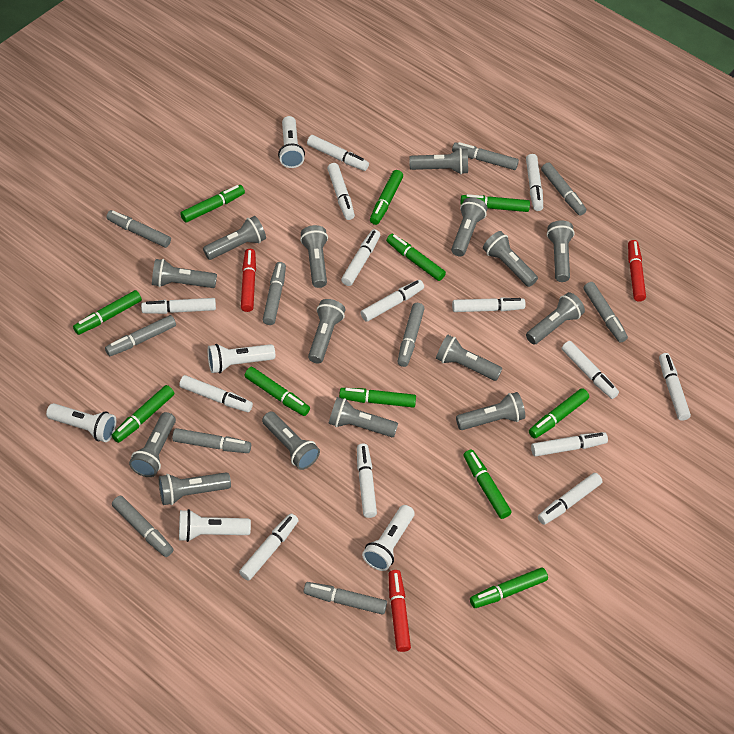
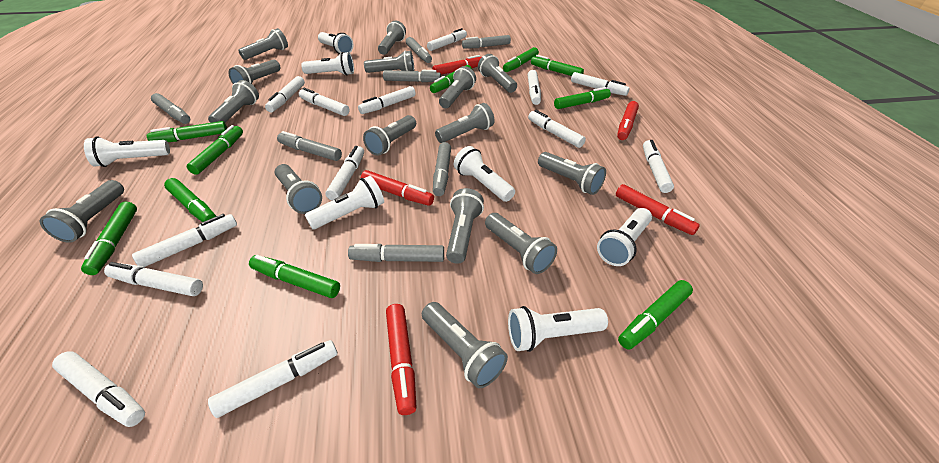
green marker: [73,290,142,335] [112,385,174,443] [180,185,245,223] [244,367,310,416] [339,388,416,408] [370,170,403,225] [386,234,446,281] [460,194,530,212] [464,449,512,519] [470,567,548,608] [529,388,589,439] = 11 -> [81,202,137,275] [147,121,227,142] [164,178,216,222] [187,125,243,175] [249,255,340,298] [430,65,472,93] [503,47,539,72] [531,55,584,76] [554,87,611,109] [618,280,693,350] = 10
grey marker: [105,315,176,356] [106,210,171,248] [112,496,174,557] [172,428,251,453] [263,262,286,325] [304,582,387,615] [398,303,425,367] [452,142,519,170] [541,162,586,216] [583,282,628,342] = 10 -> [151,93,190,124] [277,131,342,161] [348,244,444,262] [383,70,441,82] [406,37,432,63] [433,142,451,196] [462,35,511,49] = 7
red marker: [241,249,256,312] [389,570,411,652] [628,240,646,302] = 3 -> [361,170,434,206] [386,304,417,415] [432,55,482,75] [616,184,700,235] [617,101,639,140] = 5
white flashlight: [46,403,116,442] [179,509,251,542] [208,344,275,373] [278,116,305,168] [362,505,414,571] = 5 -> [84,136,170,167] [301,52,354,75] [305,176,384,229] [318,32,354,54] [454,146,515,202] [508,306,608,352] [597,208,652,266] = 7
white marker: [141,298,216,314] [179,375,253,412] [239,513,299,581] [307,135,369,171] [327,163,355,220] [341,229,380,286] [357,444,377,518] [360,280,424,322] [452,297,526,312] [526,154,543,211] [531,432,608,456] [538,473,602,525] [562,341,619,399] [659,353,691,421] = 14 -> [52,351,145,427] [104,262,203,296] [132,214,237,267] [208,340,337,418] [265,76,305,112] [299,88,350,116] [325,146,364,201] [358,86,416,114] [427,28,467,51] [527,70,541,105] [528,110,586,148] [571,72,630,96] [643,140,674,193] = 13

